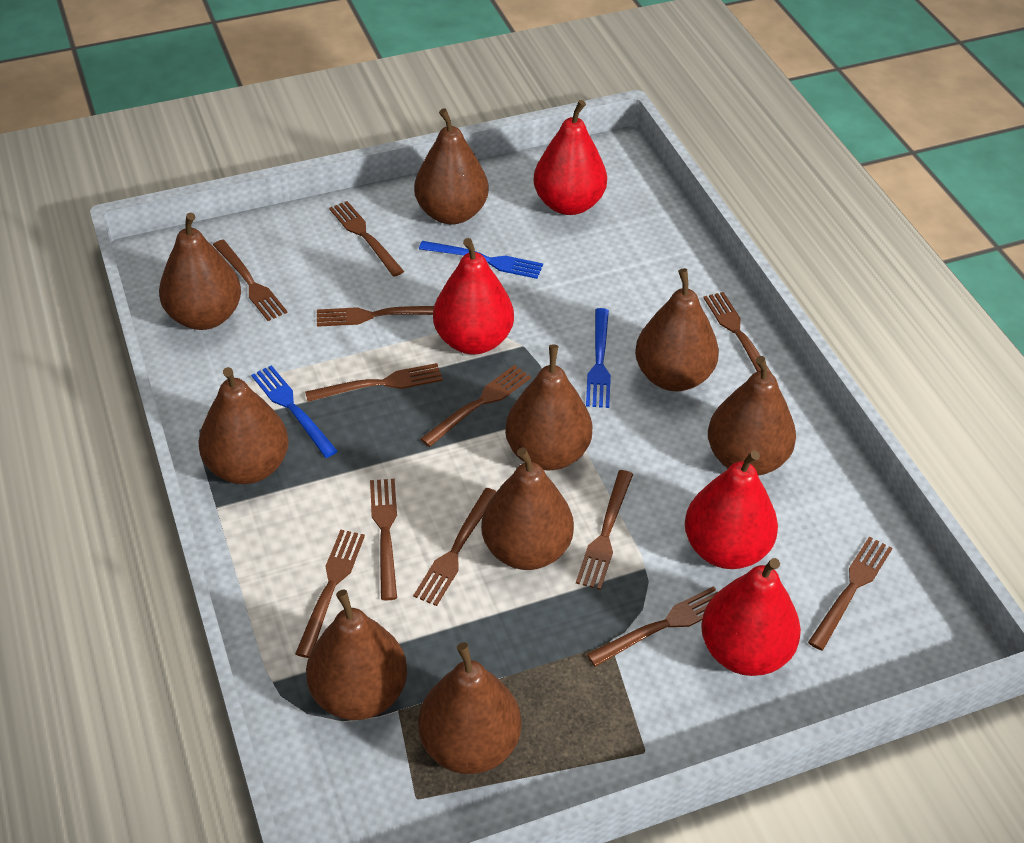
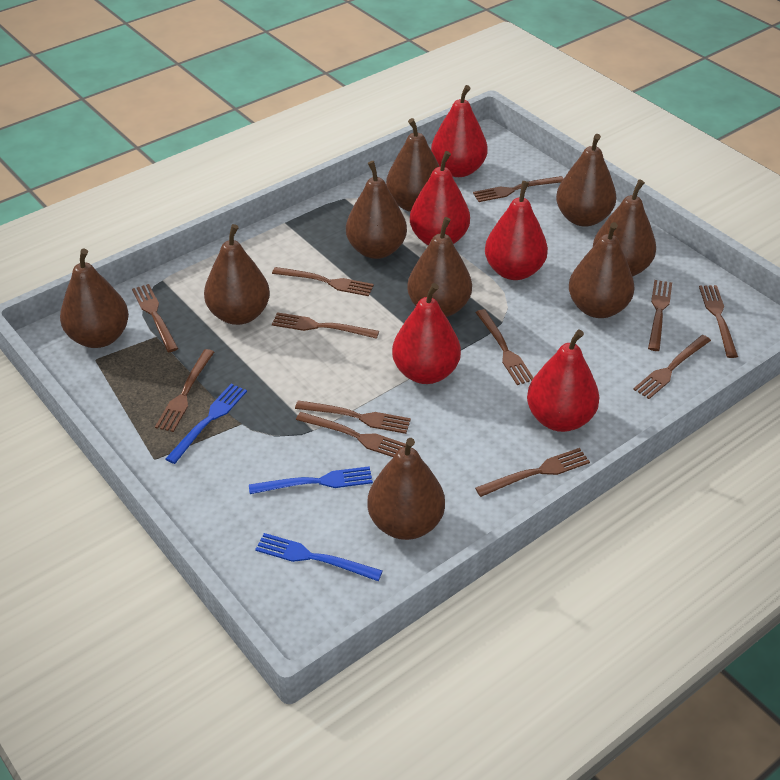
red pear: [433,238,514,355] [533,100,607,215] [685,450,778,569] [701,558,801,676] = 4 -> [392,283,461,384] [410,151,470,245] [431,85,488,177] [485,181,548,280] [527,330,599,432] = 5

